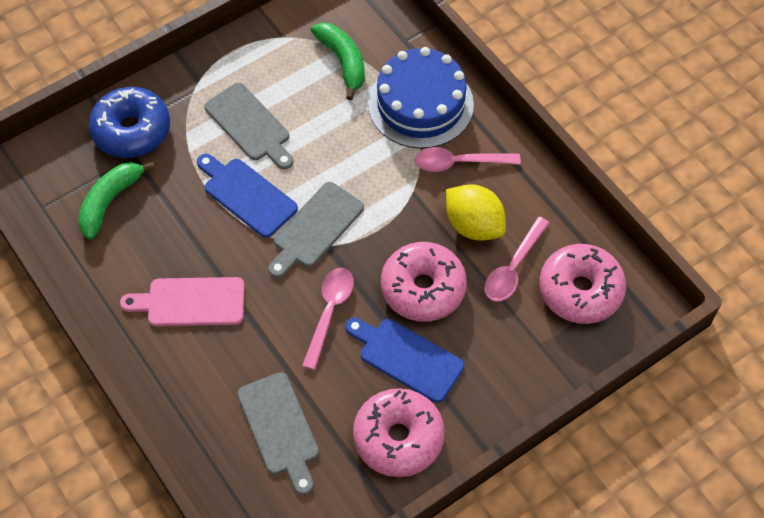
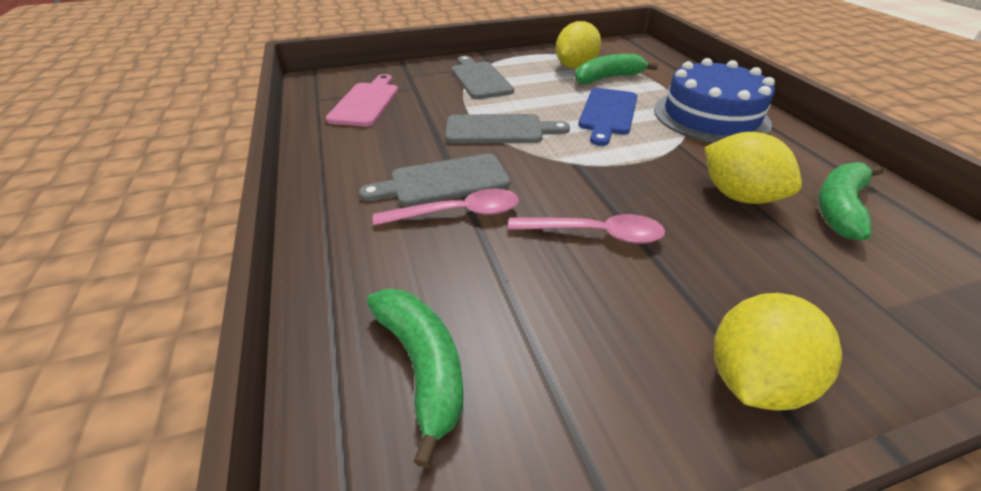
blue cutting board: [197,154,298,238] [345,318,464,403] = 2 -> [578,88,638,146] = 1
blue donut: [89,87,170,158] = 1 -> none = 0
green banana: [78,162,155,240] [311,23,365,100] = 2 -> [367,289,463,468] [575,54,658,84] [818,162,884,240] = 3
pink donut: [353,388,445,477] [381,242,467,322] [539,244,626,324] = 3 -> none = 0
pink spoon: [302,268,354,370] [415,147,521,172] [484,217,549,301] = 3 -> [373,189,519,226] [508,214,665,244] = 2
yellow lemon: [446,184,506,241] = 1 -> [556,21,601,69] [705,132,802,204] [714,293,842,411] = 3

